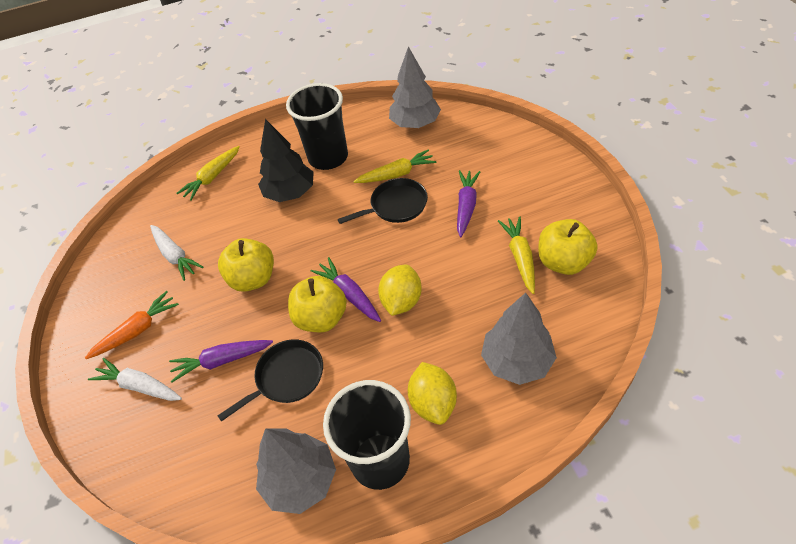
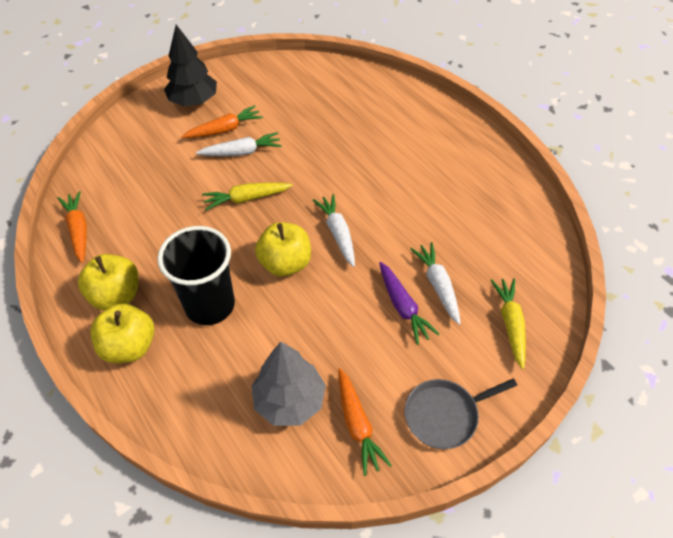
black cup: [286,83,348,170] [323,380,411,490] = 2 -> [157,226,235,325] = 1
black pan: [217,339,323,422] [338,178,428,224] = 2 -> none = 0
grey pan: none = 0 -> [405,378,517,449] = 1
grey tree: [256,428,336,514] [389,46,441,128] [481,293,557,385] = 3 -> [251,342,326,426] = 1
orange carrot: [85,291,179,359] = 1 -> [58,191,87,263] [182,105,263,138] [338,368,392,476] = 3
purple carrot: [169,340,273,382] [311,257,381,322] [457,170,480,237] = 3 -> [379,262,440,345] = 1
white carrot: [88,358,182,401] [150,225,203,281] = 2 -> [196,132,282,156] [313,194,355,267] [410,242,461,325] = 3
yellow carrot: [177,146,240,201] [353,149,436,183] [498,216,535,294] = 3 -> [202,182,292,210] [490,278,526,370] = 2
yellow lemon: [378,264,422,316] [408,362,457,425] = 2 -> none = 0

